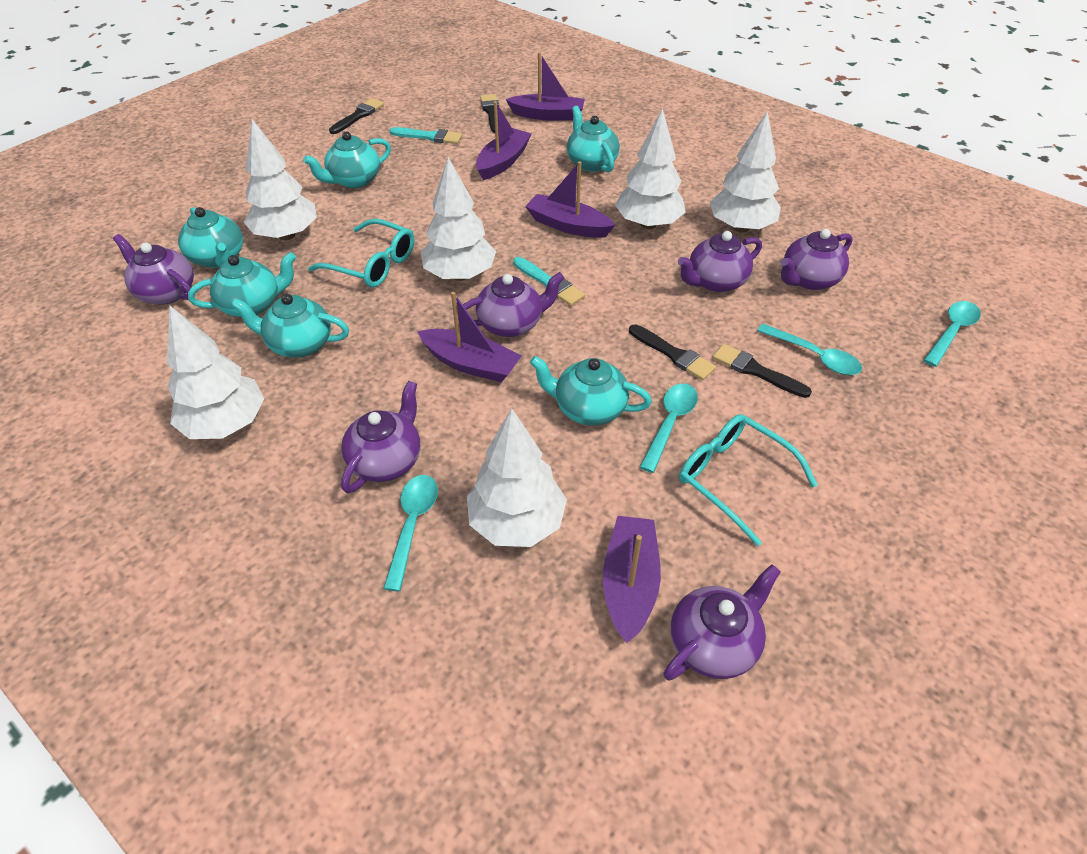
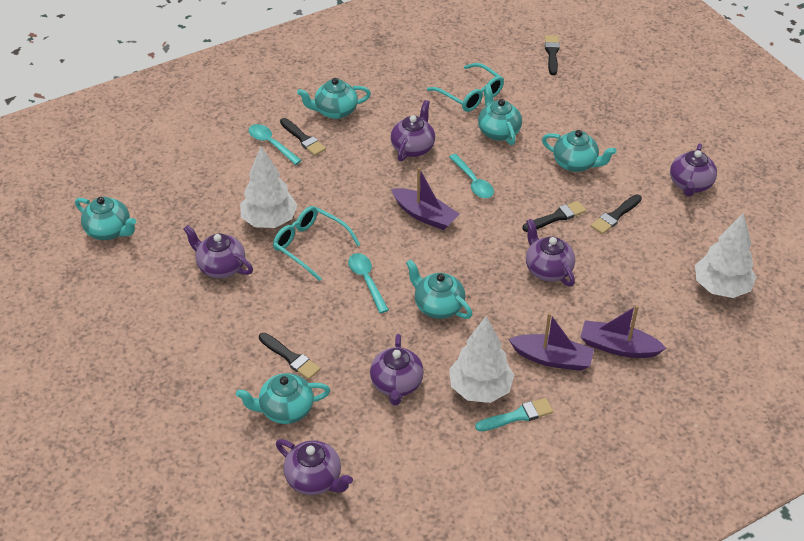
black brush: [329,98,384,134] [480,94,499,133] [629,324,716,380] [713,344,812,398] = 4 -> [259,333,321,380] [280,118,326,156] [522,201,586,232] [545,35,560,75] [591,194,642,234] = 5
purple boat: [417,292,522,382] [476,101,532,180] [505,52,585,121] [525,161,615,238] [603,516,661,643] = 5 -> [391,167,459,230] [508,313,594,371] [581,305,666,358] = 3
turquoise brush: [389,127,462,144] [513,257,585,306] = 2 -> [475,398,553,432] = 1
turquoise spoon: [383,475,438,591] [640,383,698,473] [757,324,862,375] [923,301,981,367] = 4 -> [249,124,302,165] [348,253,389,313] [449,154,494,198] = 3
white tree: [167,305,264,439] [244,119,317,240] [421,157,496,281] [467,408,567,547] [615,108,686,229] [710,111,781,232] = 6 -> [240,146,298,228] [449,316,514,403] [695,213,756,298] = 3

